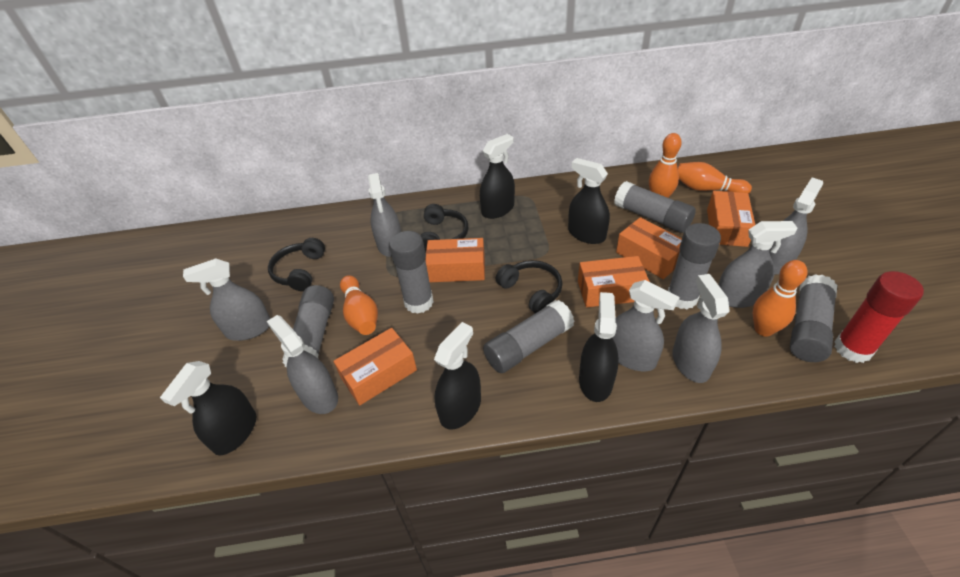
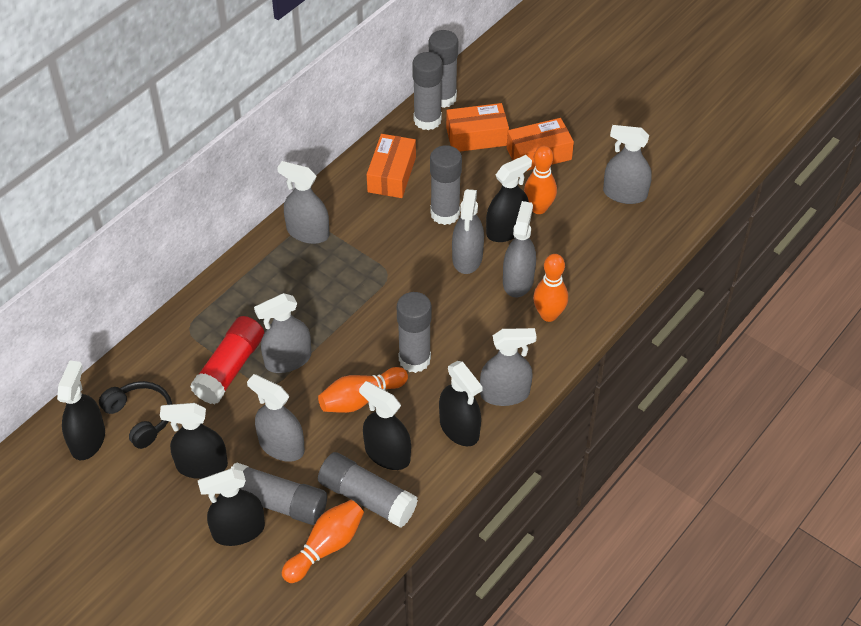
black headphones: [268,238,325,291] [420,204,468,253] [496,260,562,313] = 3 -> [99,381,172,449] = 1
black spray bottle: [160,361,256,455] [434,322,481,430] [480,134,515,219] [568,158,610,244] [579,292,619,402] = 5 -> [57,361,105,460] [160,403,228,479] [198,469,265,546] [359,381,411,470] [439,361,483,446] [486,155,532,242] = 6
orange box: [333,328,417,405] [425,238,485,282] [578,256,650,307] [616,217,682,279] [707,191,755,247] = 5 -> [367,134,416,198] [446,103,509,152] [507,118,574,171] = 3

